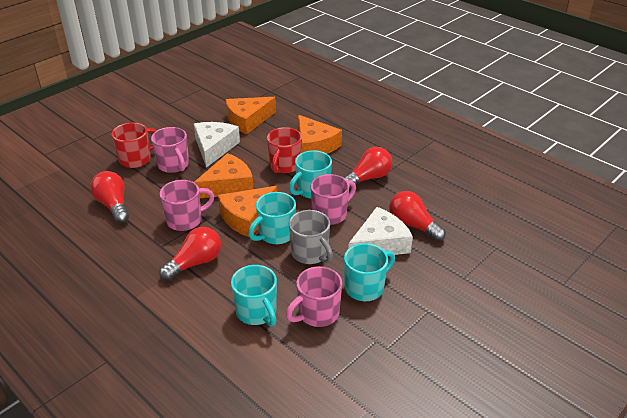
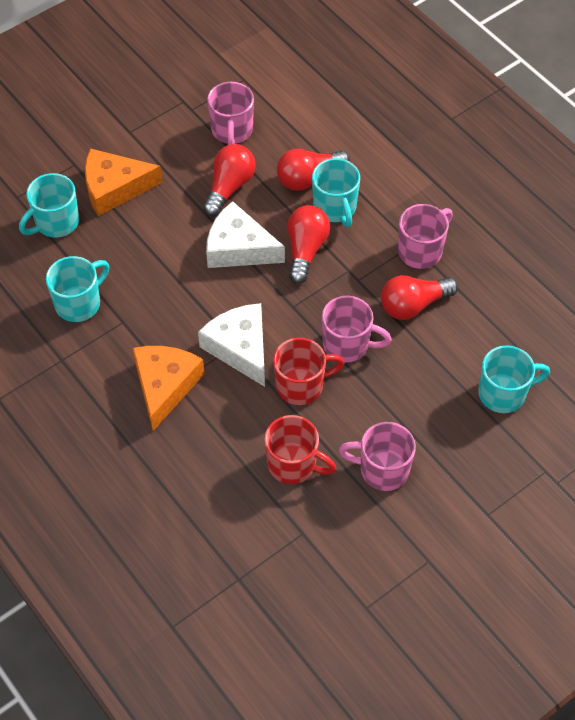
grey mug: [289,210,333,264] = 1 -> none = 0
orange cheese: [194,153,253,198] [218,186,277,237] [226,97,276,134] [298,115,342,154] = 4 -> [85,149,163,216] [132,346,205,431] = 2

